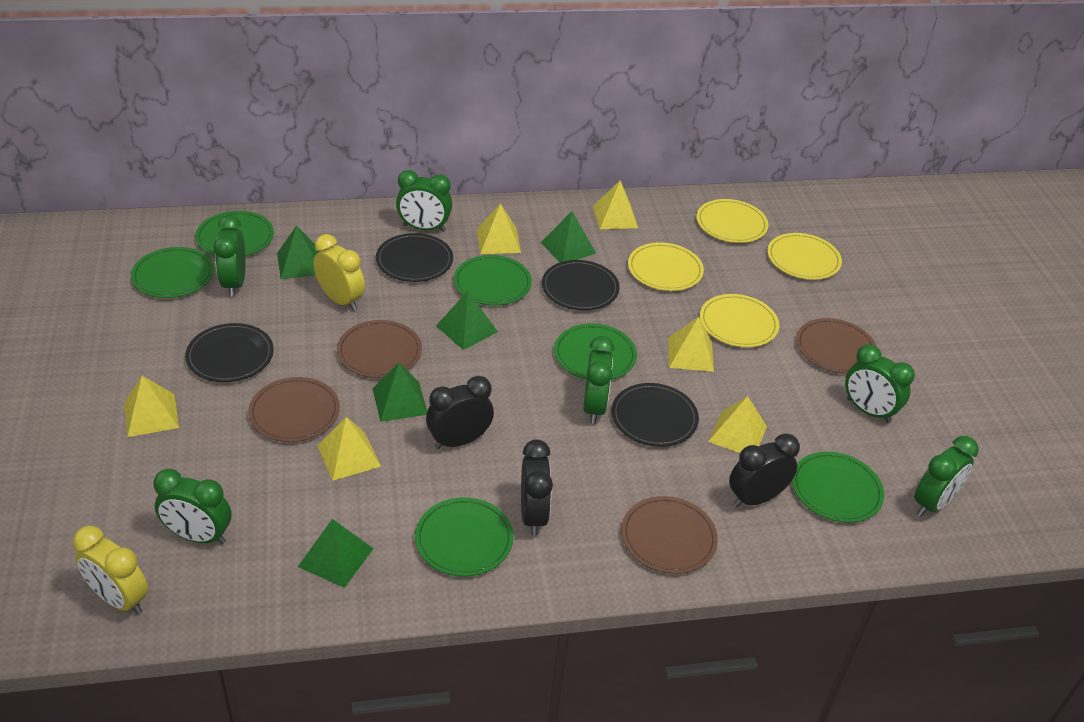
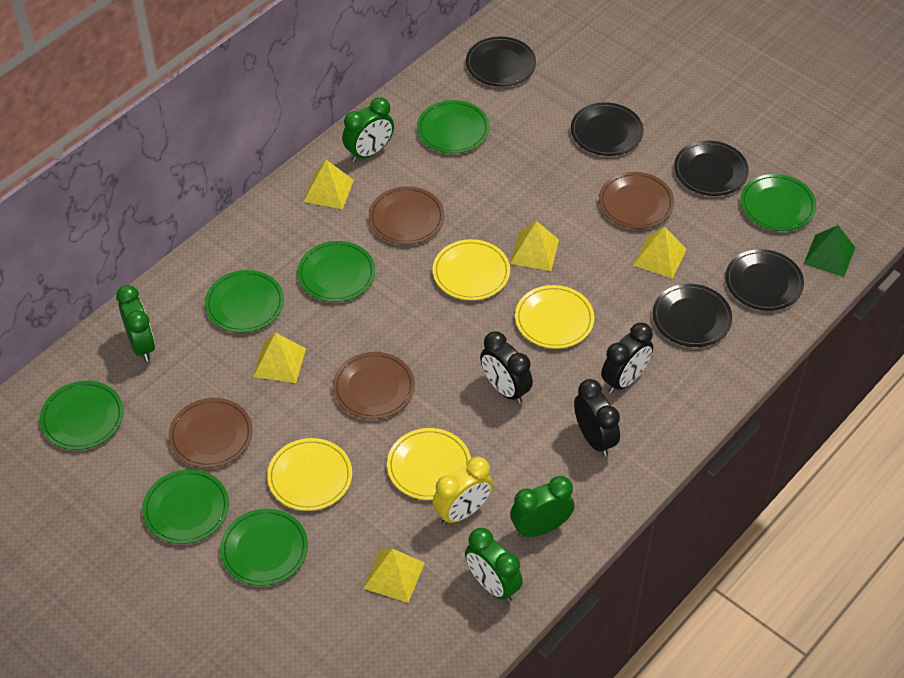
black plate: [185,323,274,382] [376,233,453,282] [542,260,620,311] [611,383,699,447] = 4 -> [466,37,536,87] [571,102,643,156] [653,284,732,347] [674,141,749,196] [725,249,804,311] = 5
green clock: [153,469,232,544] [214,215,246,297] [396,170,453,232] [583,336,615,424] [845,344,915,423] [914,436,979,517] = 6 -> [116,285,155,361] [342,97,394,162] [465,528,523,602] [510,476,574,538] = 4
green plate: [131,247,214,298] [195,211,274,256] [415,497,513,577] [454,255,532,306] [554,324,637,380] [792,452,884,523] = 6 -> [40,381,123,450] [142,469,229,544] [205,270,284,333] [220,509,308,586] [297,241,375,302] [417,100,489,154] [740,174,816,231] = 7
green pyramid: [277,225,320,279] [298,519,374,588] [372,363,427,422] [436,291,498,350] [540,211,596,262] = 5 -> [804,225,856,277] = 1
yellow clock: [73,526,148,615] [314,234,365,311] = 2 -> [432,457,493,525] = 1
yellow pyramid: [124,376,179,437] [317,417,381,481] [477,204,521,254] [593,181,638,229] [668,317,714,372] [708,396,767,453] = 6 -> [253,333,306,383] [304,160,354,209] [363,549,425,603] [510,221,559,271] [633,227,687,279] = 5

